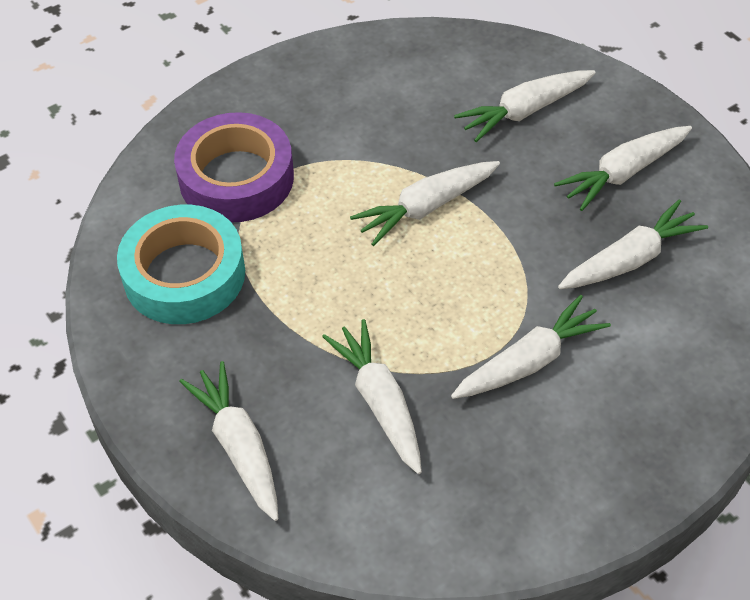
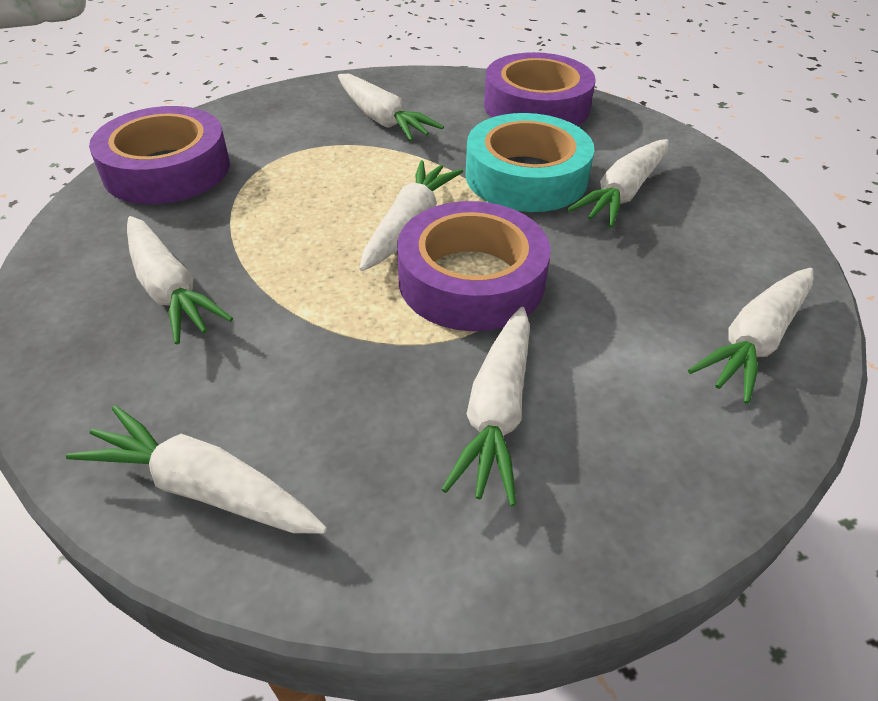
purple tape: [174,112,294,223] = 1 -> [89,106,230,204] [397,201,551,331] [484,52,596,126] = 3

